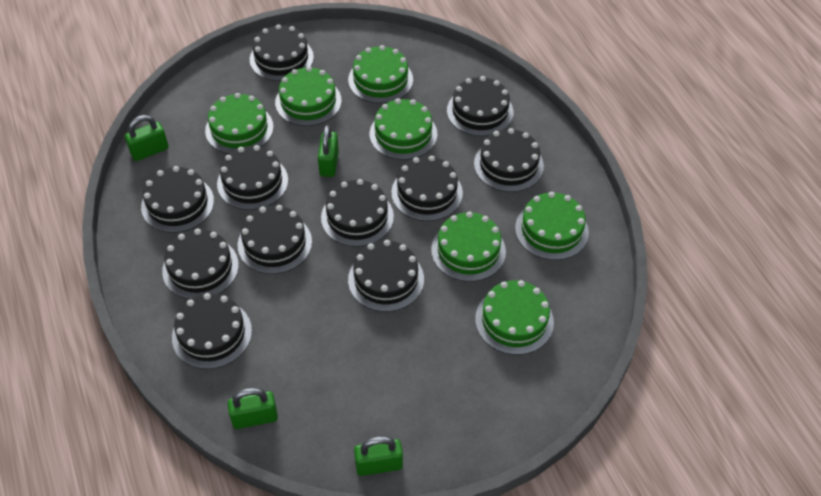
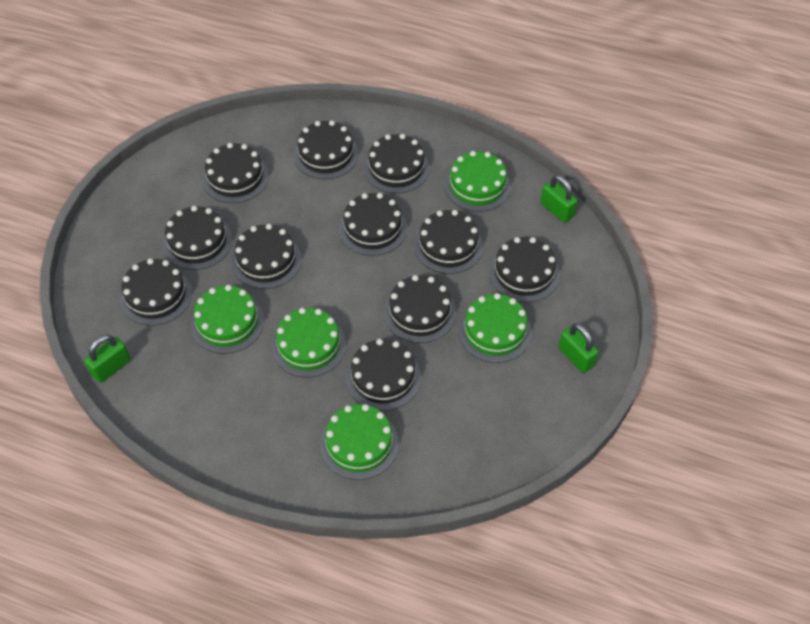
green cake: [205,93,274,154] [275,66,342,126] [348,45,413,103] [369,98,437,160] [431,212,506,282] [475,280,554,355] [515,192,589,260] = 7 -> [191,285,264,354] [272,308,346,377] [320,404,398,480] [445,151,511,212] [458,293,532,363] = 5
green padlock: [125,115,169,161] [228,388,278,429] [318,125,339,177] [354,436,403,476] = 4 -> [84,335,131,383] [541,175,578,223] [559,323,599,373] = 3

